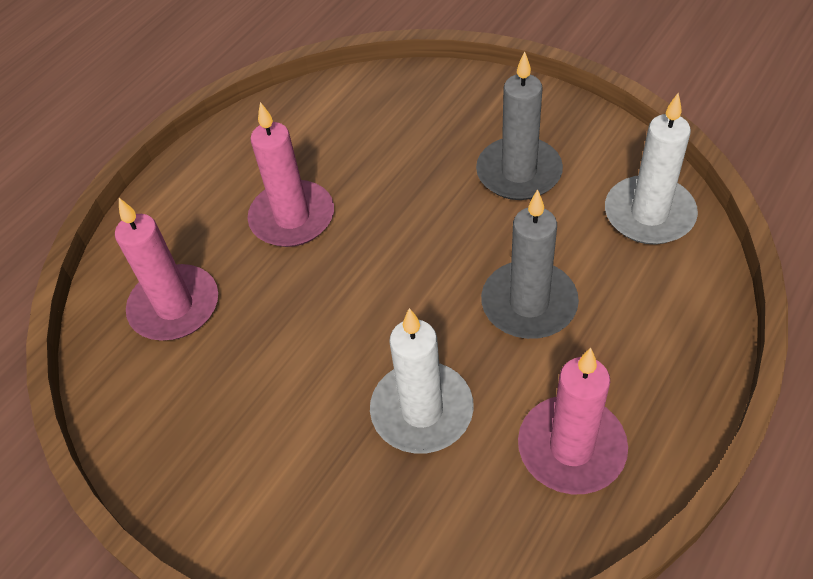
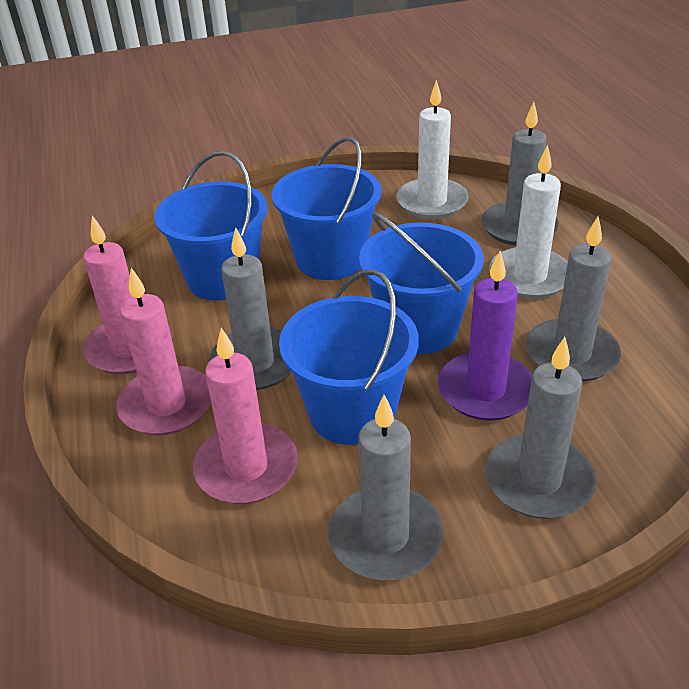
blue bucket: none = 0 -> [154,151,267,300] [272,136,381,280] [279,269,419,445] [359,212,484,354] = 4
grey candle: [476,51,563,200] [481,189,579,339] = 2 -> [209,227,292,390] [329,395,444,580] [481,102,559,246] [485,337,596,519] [526,216,621,382] = 5
purple candle: none = 0 -> [438,251,532,421] = 1

